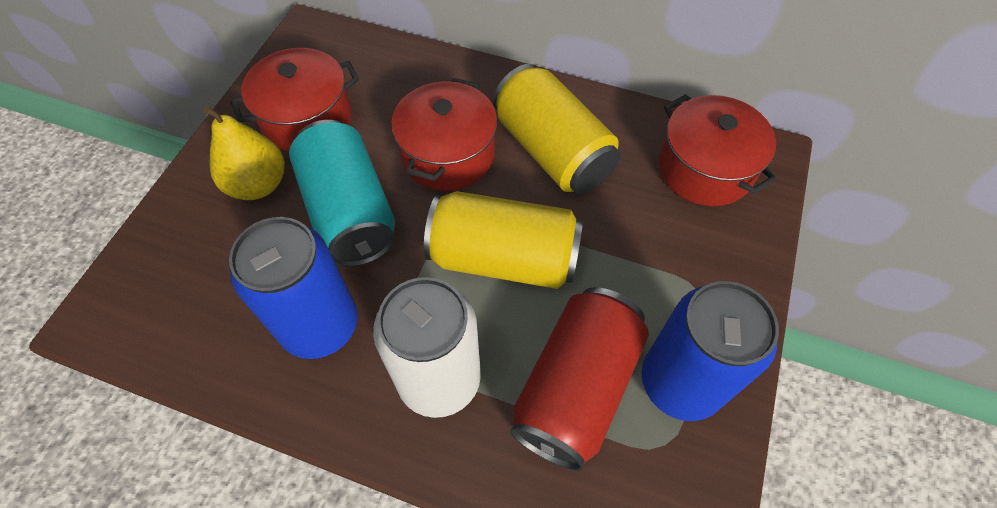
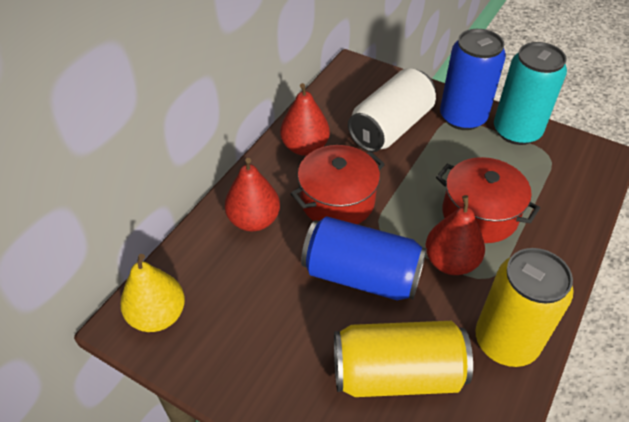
red can: [510,287,649,471] = 1 -> none = 0
red pear: none = 0 -> [225,158,280,231] [280,83,330,156] [425,195,485,275] = 3
red pot: [231,48,359,152] [391,78,497,191] [659,94,777,206] = 3 -> [290,145,385,224] [436,157,540,243] = 2

